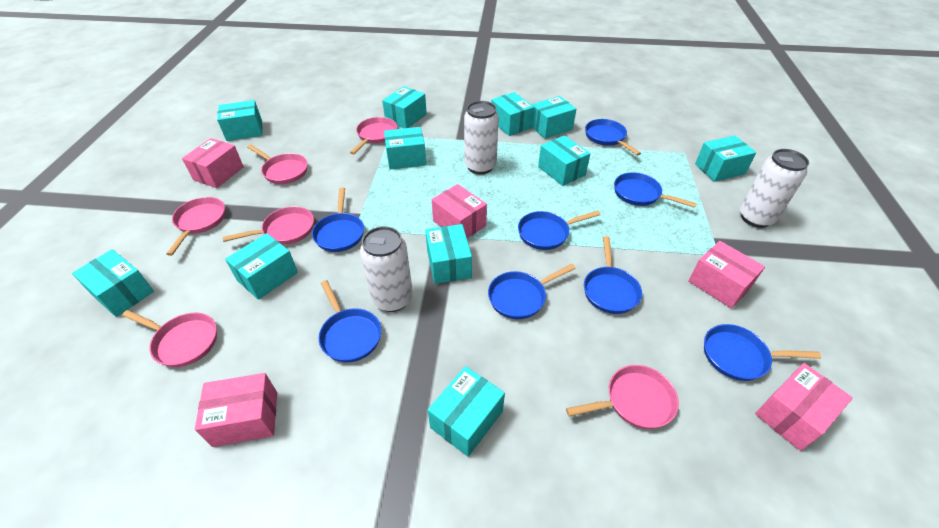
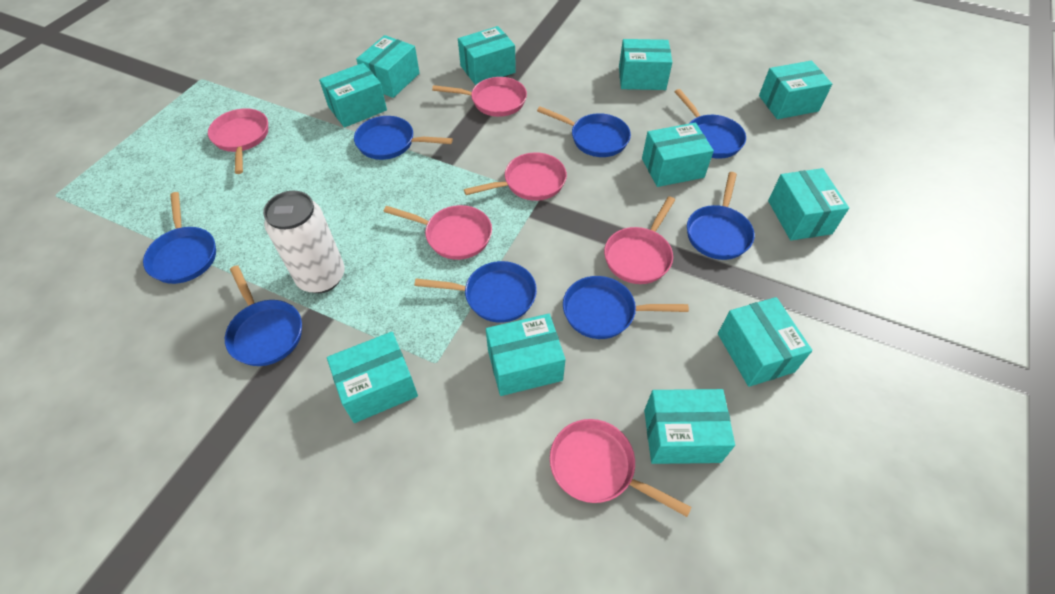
pink box: [182,138,244,188] [195,373,277,447] [432,184,487,238] [688,241,765,309] [755,363,853,451] = 5 -> none = 0
white can: [360,226,413,312] [464,101,499,174] [740,149,809,228] = 3 -> [263,191,345,293] = 1

